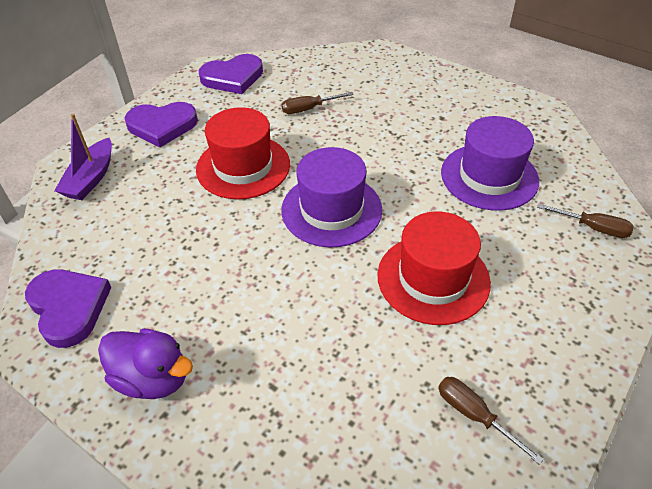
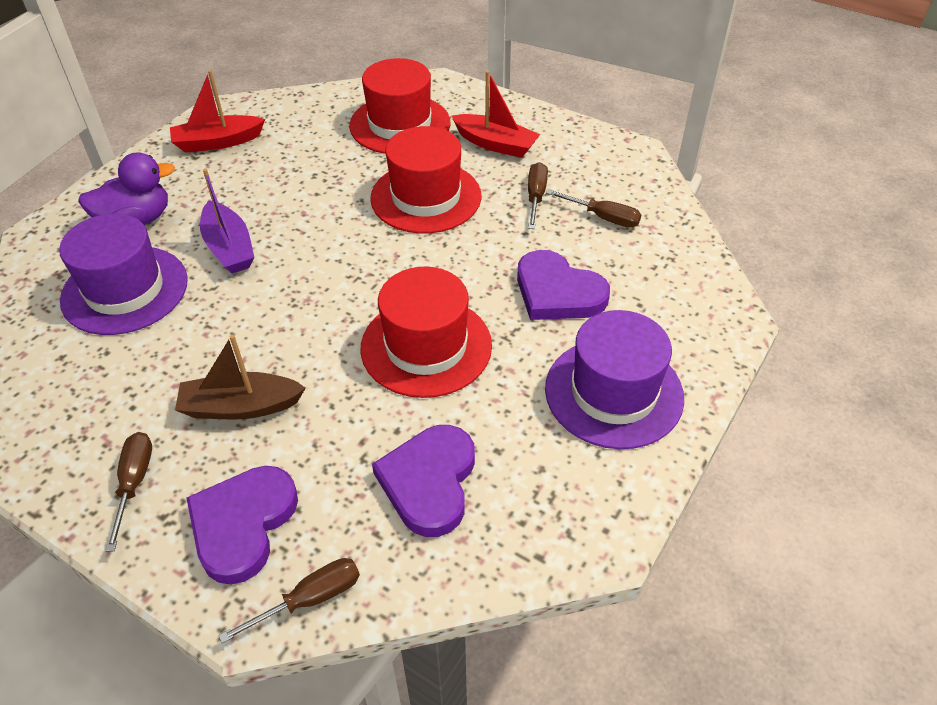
brown boat: none = 0 -> [175,335,306,420] = 1
brown screwdriver: [282,92,354,114] [438,377,544,465] [537,203,634,238] = 3 -> [105,432,152,552] [218,558,360,643] [528,162,548,229] [546,189,641,228] = 4
red boat: none = 0 -> [170,70,265,153] [452,71,540,158] = 2
red hat: [196,107,290,199] [377,212,491,325] = 2 -> [349,58,451,154] [361,267,492,398] [370,126,481,234] = 3

